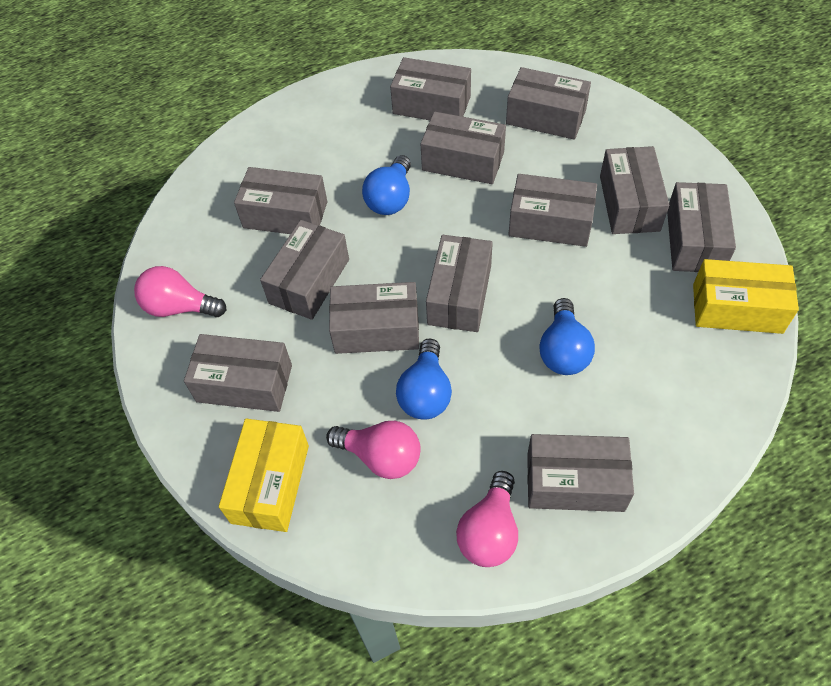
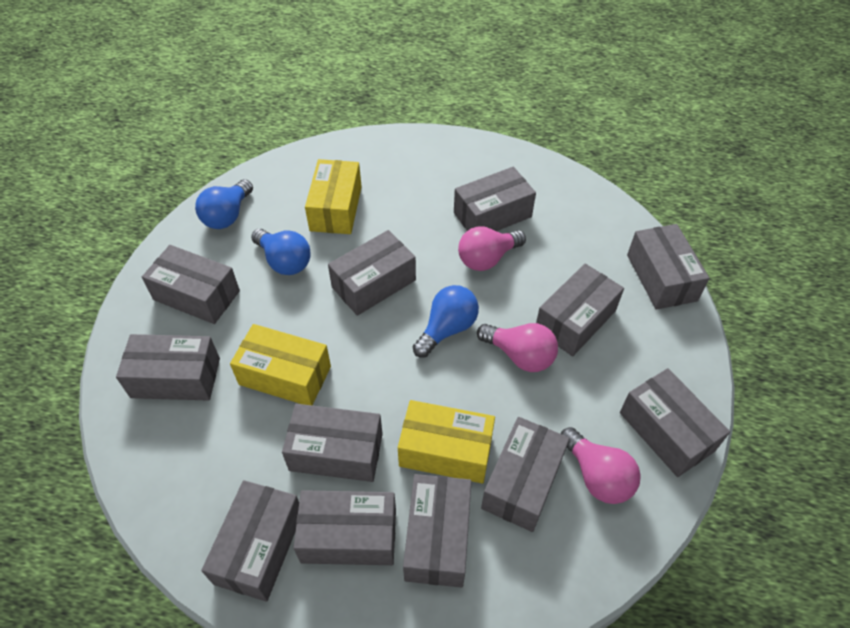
yellow box: [219,419,309,532] [693,259,799,334] = 2 -> [230,324,331,405] [305,159,362,234] [398,400,495,484] = 3

